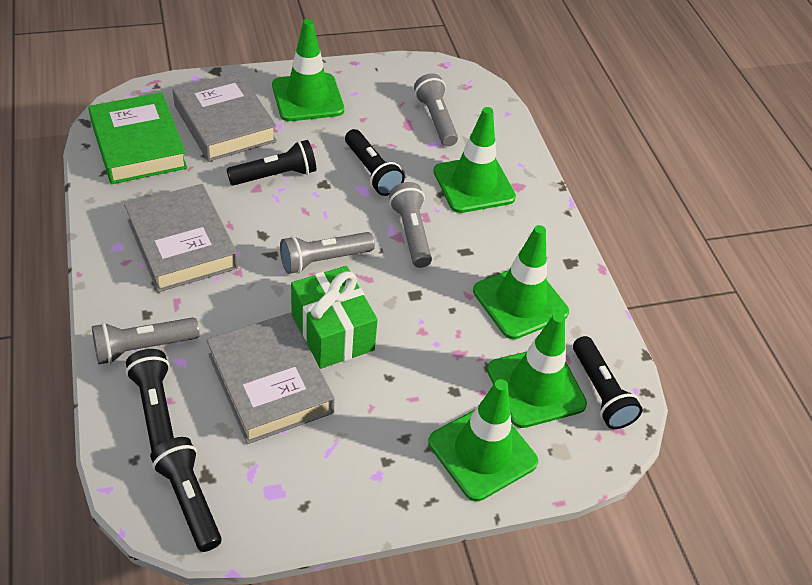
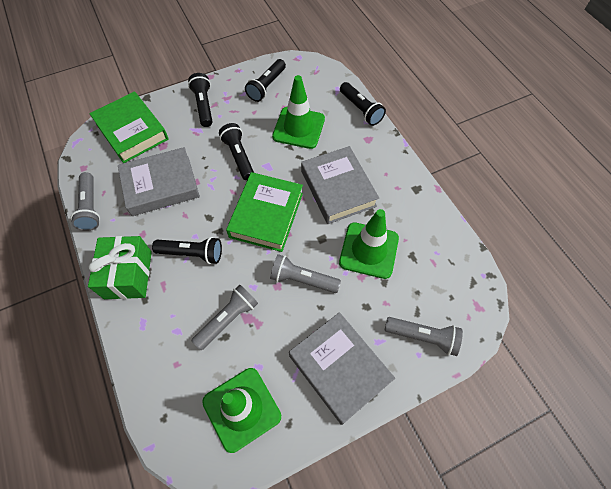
green book: [88,92,187,184] = 1 -> [90,91,169,163] [226,172,303,252] = 2
green traffic cone: [272,19,344,121] [428,379,538,501] [433,107,516,213] [473,225,569,339] [487,313,587,428] = 5 -> [202,368,281,453] [272,75,325,149] [339,209,399,279] = 3

